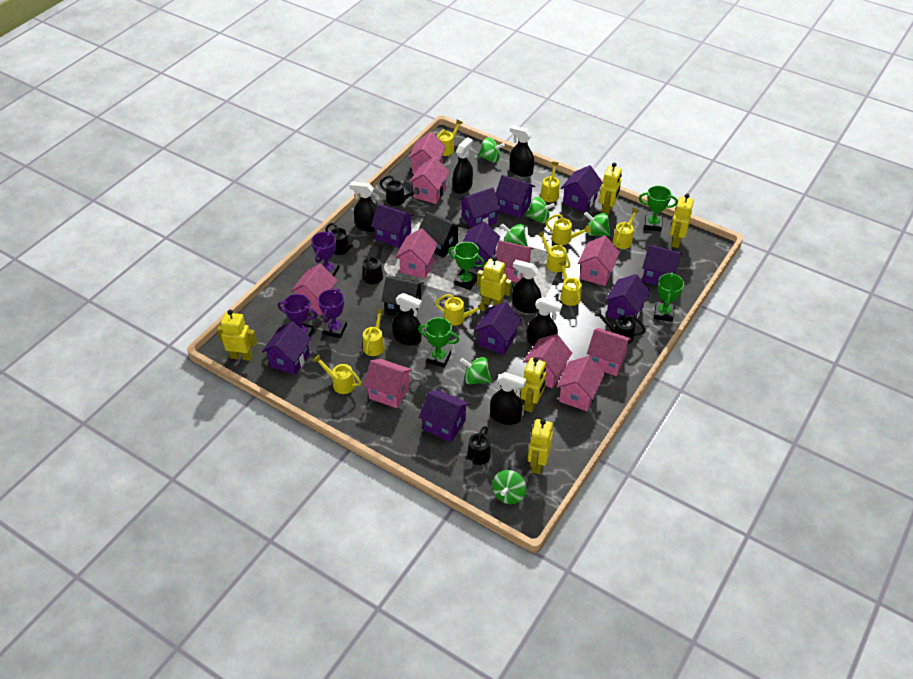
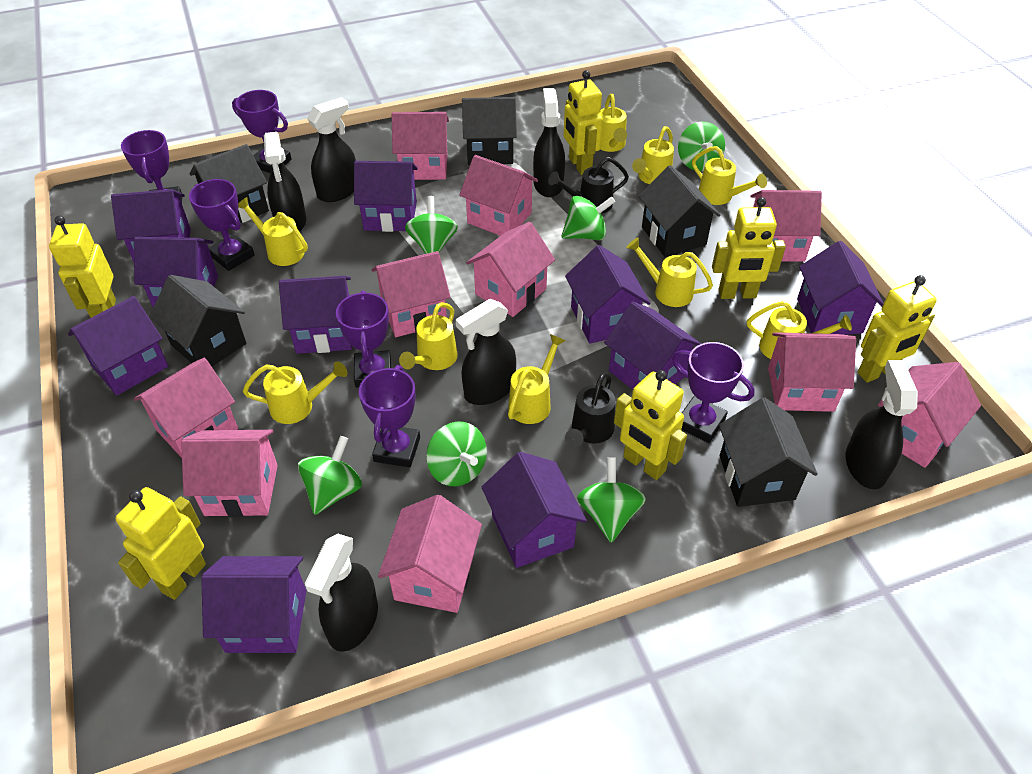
black house: [381,276,424,316] [418,212,462,258] = 2 -> [149,275,246,367] [190,144,269,225] [462,97,517,165] [639,165,720,257] [719,397,818,507] = 5
black spray bottle: [349,181,377,232] [392,293,422,346] [453,137,473,194] [490,372,526,425] [510,125,534,177] [513,260,541,313] [527,297,563,346] = 7 -> [264,132,306,232] [305,534,378,652] [307,97,356,202] [456,299,516,405] [533,88,565,197] [846,360,918,489] = 6
black watering can: [325,223,360,255] [363,241,386,284] [380,175,420,206] [463,426,491,469] [594,309,646,344] = 5 -> [548,157,629,214] [565,372,616,448] = 2
green trophy: [418,318,459,367] [448,242,485,290] [639,186,678,231] [654,272,684,322] = 4 -> none = 0
purple trophy: [278,294,318,336] [311,231,339,276] [318,288,347,338] = 3 -> [121,130,182,203] [189,179,254,271] [232,90,292,173] [336,290,391,388] [359,365,420,467] [672,342,755,443] = 6

